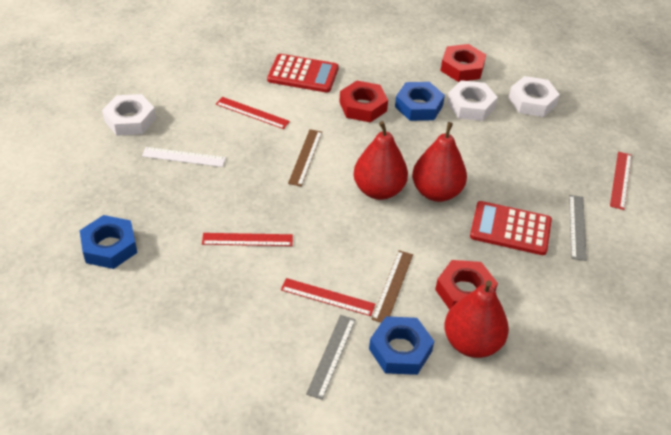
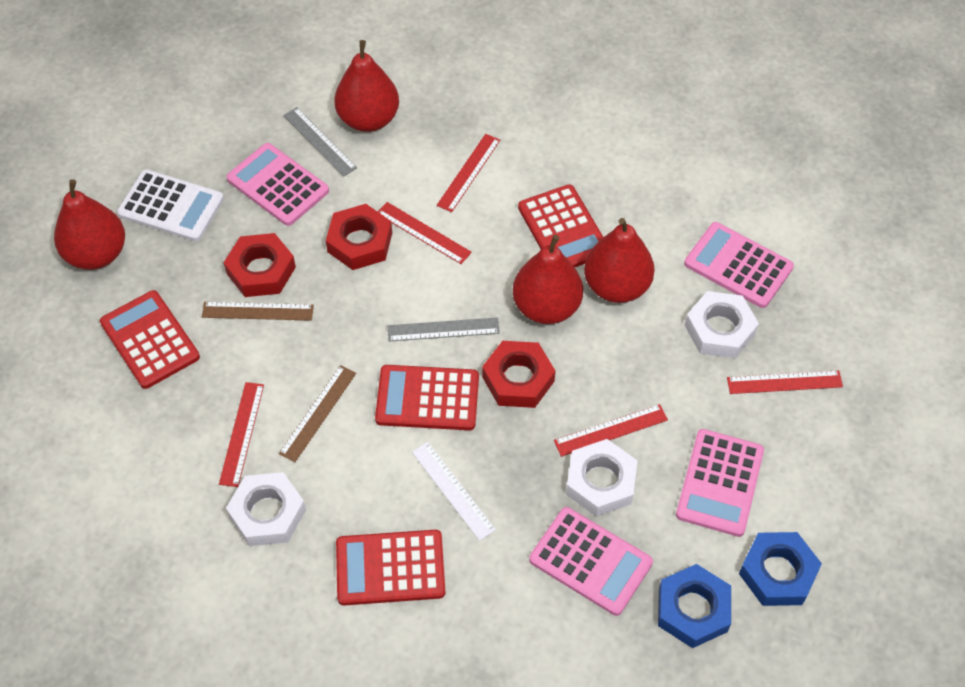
blue nut: [80,215,137,269] [369,316,434,375] [395,82,445,121] = 3 -> [658,564,731,648] [739,532,822,606] = 2
pink calculator: none = 0 -> [226,143,329,226] [529,507,653,616] [676,429,764,537] [684,222,794,308] = 4
red calculator: [267,54,339,93] [470,201,552,255] = 2 -> [100,290,200,389] [336,530,445,605] [375,365,479,430] [518,184,603,268] = 4
red pear: [353,121,408,200] [412,122,467,202] [444,280,509,358] = 3 -> [54,179,125,270] [334,40,399,132] [513,235,583,324] [584,218,655,303] = 4
red ruler: [202,233,293,246] [216,97,290,129] [281,278,375,316] [610,152,632,210] = 4 -> [219,382,264,487] [378,202,472,264] [437,134,500,212] [554,404,668,457] [727,370,843,394] = 5
white calculator: none = 0 -> [117,169,224,241] = 1

